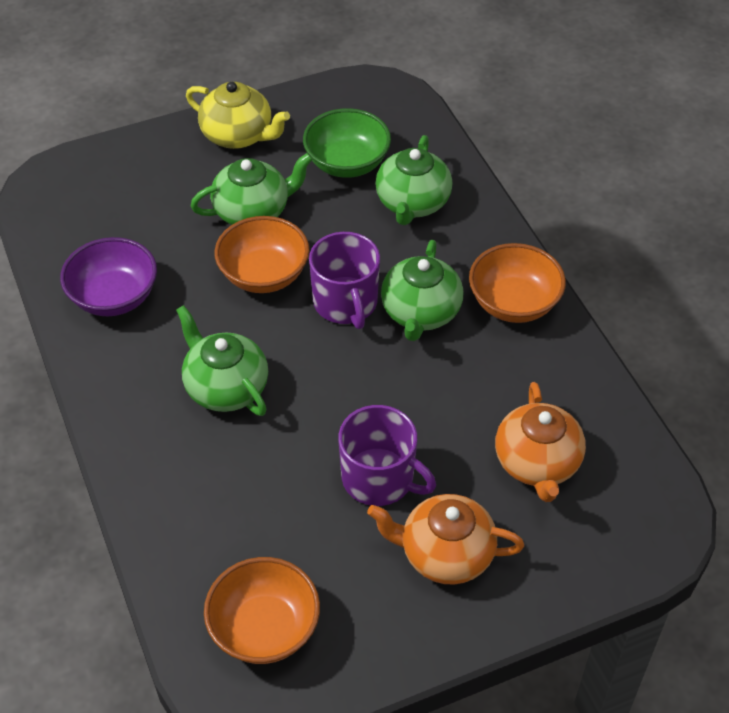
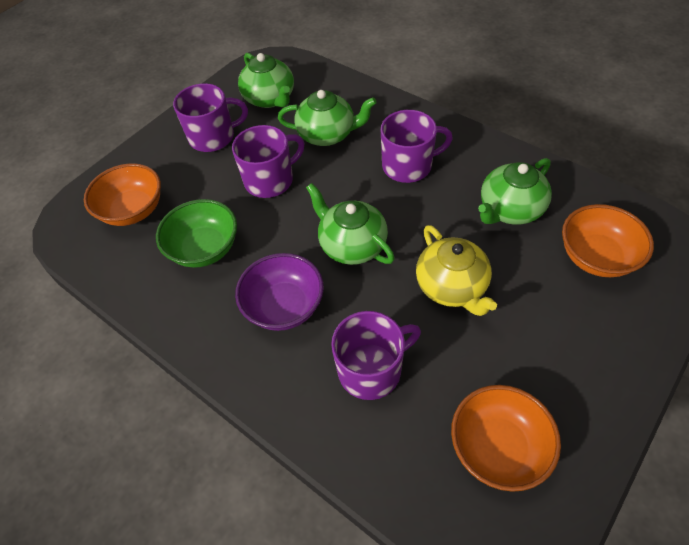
orange teapot: [367,494,524,585] [495,382,586,502] = 2 -> none = 0
purple mug: [309,232,380,329] [338,405,436,506] = 2 -> [173,83,248,152] [232,125,304,198] [331,311,421,400] [381,110,453,183] = 4

